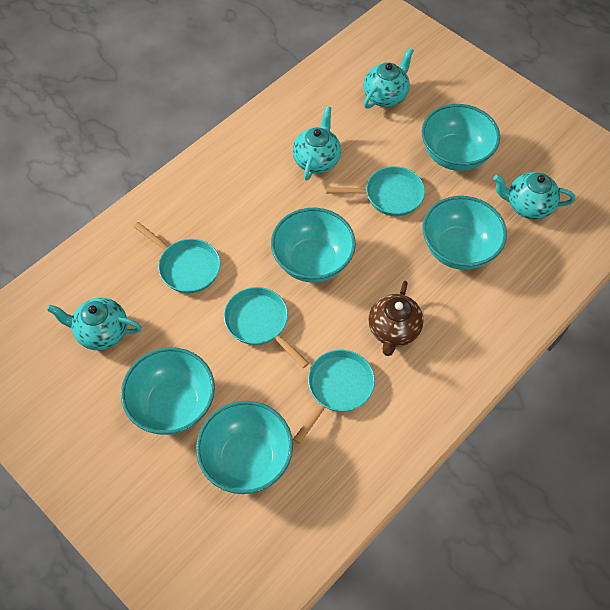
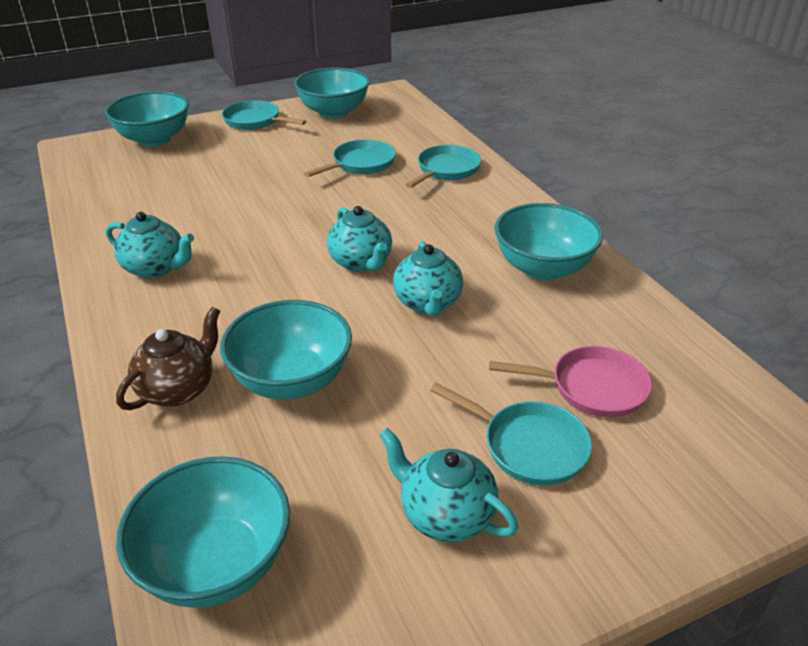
pink pan: none = 0 -> [489,346,652,417] = 1

